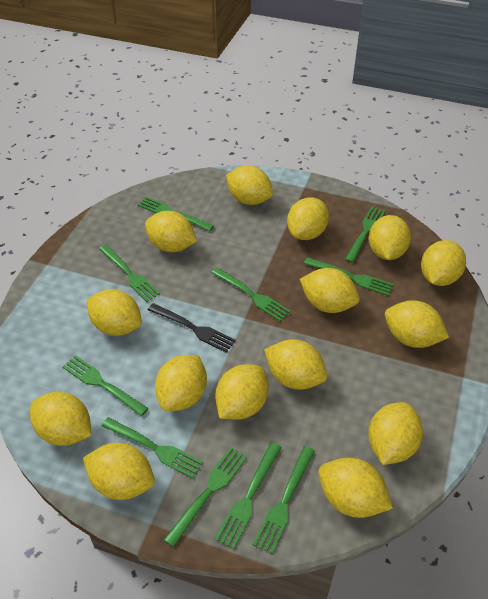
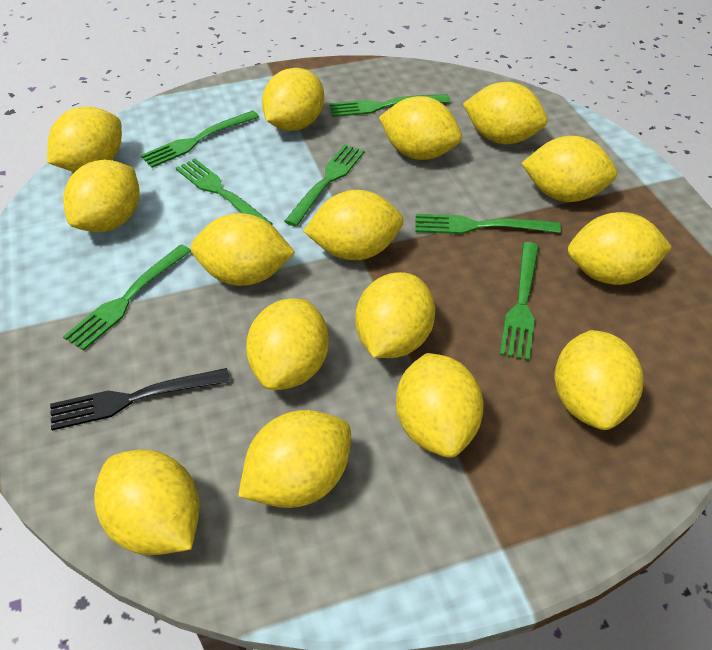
green fork: [63,355,149,416] [99,245,160,302] [102,417,203,479] [138,197,214,231] [164,447,247,547] [212,267,291,321] [215,442,282,549] [253,446,315,554] [304,258,394,296] [345,206,386,263] = 10 -> [63,244,191,351] [141,110,259,168] [176,158,272,225] [284,144,365,227] [329,94,450,117] [415,214,561,234] [500,242,539,361] = 7

